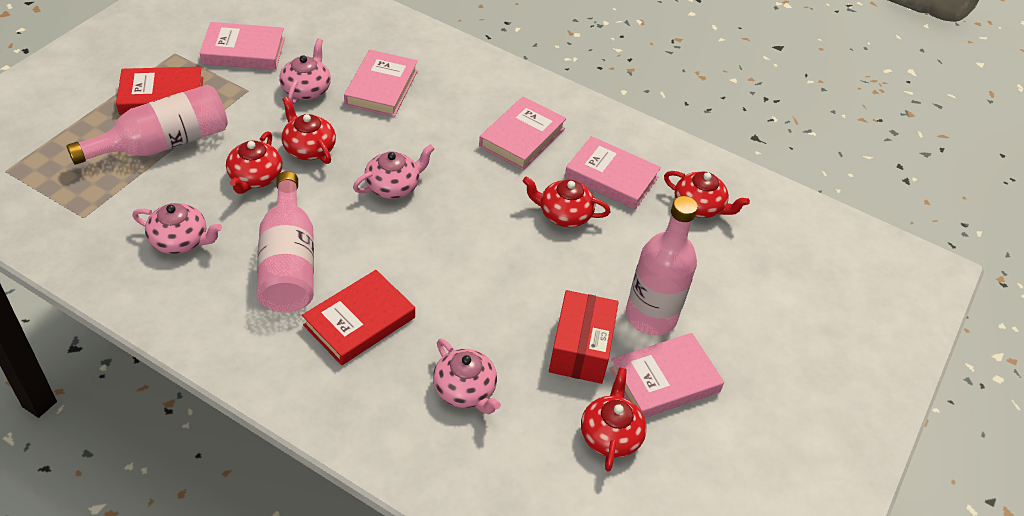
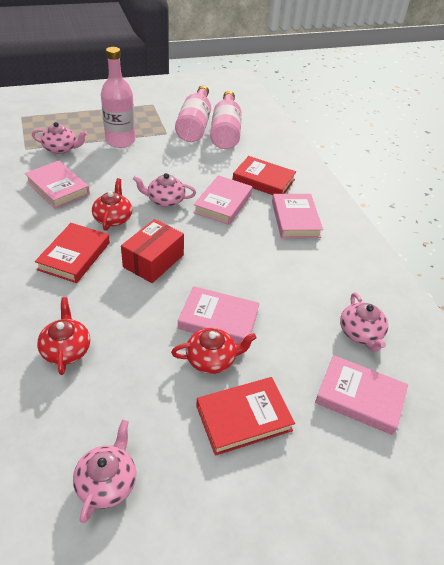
red book: [116,67,203,115] [302,270,415,365] = 2 -> [35,223,110,283] [196,377,295,456] [233,156,296,195] = 3
red teapot: [226,132,282,194] [281,97,336,164] [523,177,611,227] [581,368,647,472] [664,171,750,218] = 5 -> [37,297,90,375] [92,178,132,231] [171,328,257,374] = 3

